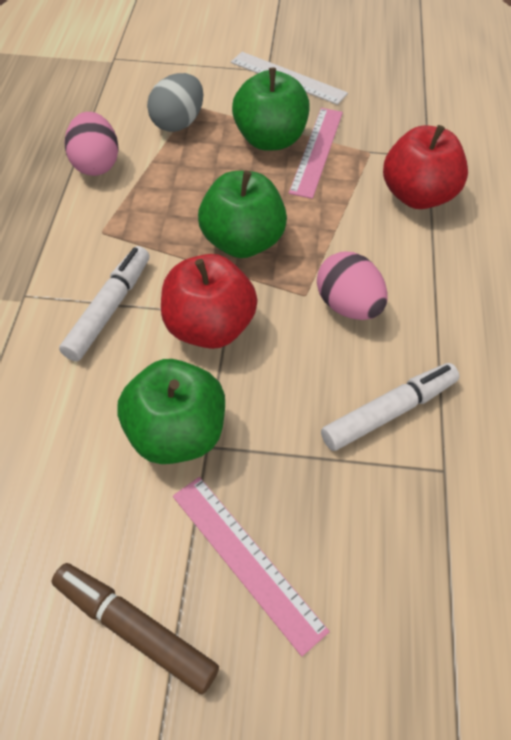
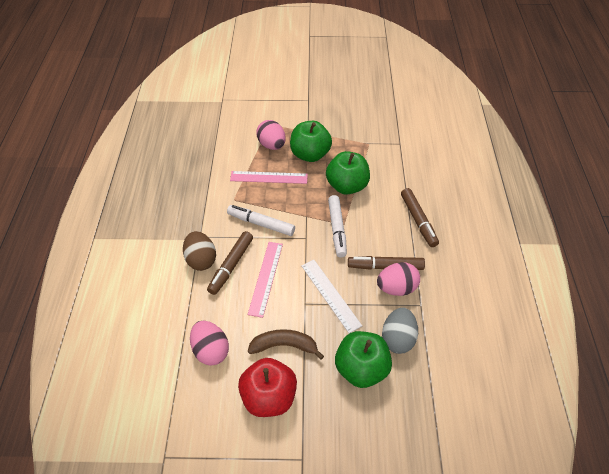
brown banana: none = 0 -> [248,329,324,360] = 1
brown egg: none = 0 -> [183,231,216,271] = 1
brown marker: [52,563,219,694] = 1 -> [207,231,253,295] [348,256,425,270] [401,188,439,247] = 3
pink egg: [64,112,119,176] [317,251,388,320] = 2 -> [190,321,229,366] [256,120,286,150] [377,262,420,296] = 3
red apple: [161,254,258,349] [383,125,468,209] = 2 -> [238,358,297,417] = 1

